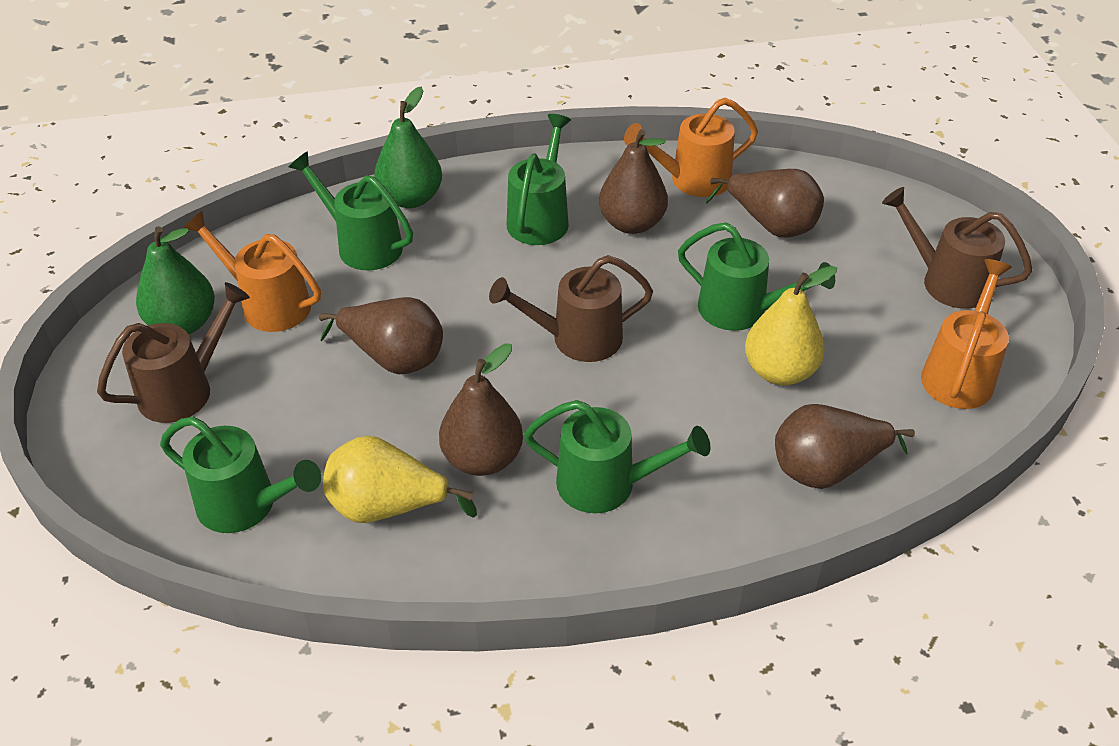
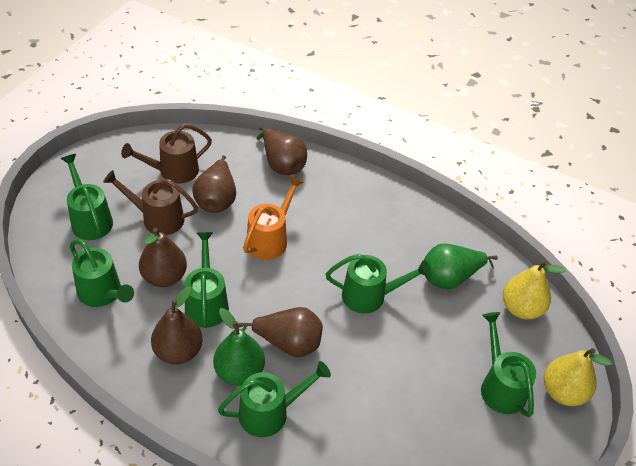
brown watering can: [97,282,250,423] [489,255,653,362] [882,187,1033,309] = 3 -> [103,170,198,235] [121,124,212,184] = 2
green watering can: [160,417,321,533] [289,151,413,270] [507,114,571,245] [524,400,711,513] [678,222,835,331] = 5 -> [61,154,113,240] [70,239,134,307] [184,232,229,328] [218,361,331,437] [326,254,431,313] [481,312,536,417] = 6
orange watering can: [183,211,321,332] [624,98,758,197] [921,259,1012,409] = 3 -> [243,176,304,260] = 1

